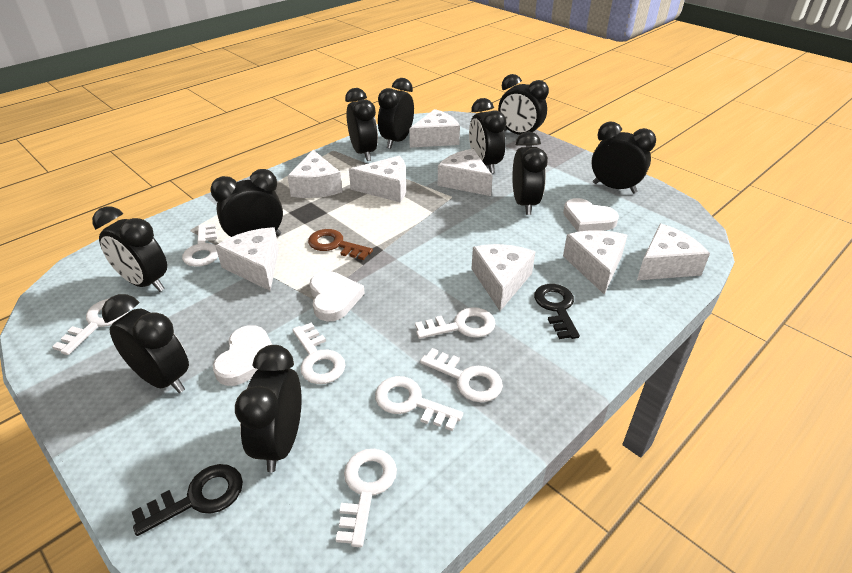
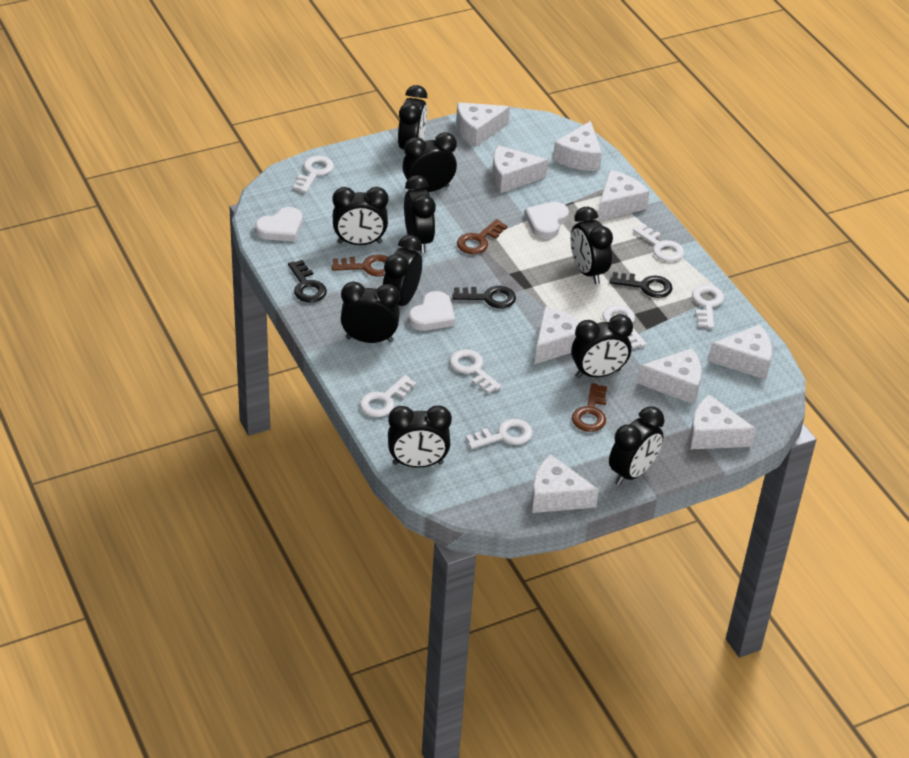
black key: [132,464,243,536] [534,284,580,339] = 2 -> [288,260,327,303] [452,286,516,309] [610,272,673,298] = 3
brown key: [308,229,373,260] = 1 -> [332,254,388,277] [457,219,507,254] [572,383,607,432] = 3
white cheese: [216,227,279,291] [287,150,342,198] [349,156,406,202] [409,109,460,148] [438,149,493,196] [472,244,535,311] [563,230,627,295] [637,223,710,280] = 8 -> [456,102,510,147] [492,145,548,193] [531,454,599,513] [535,306,581,364] [553,121,602,171] [597,170,650,221] [638,348,702,404] [689,395,756,450] [708,324,772,380] = 9

